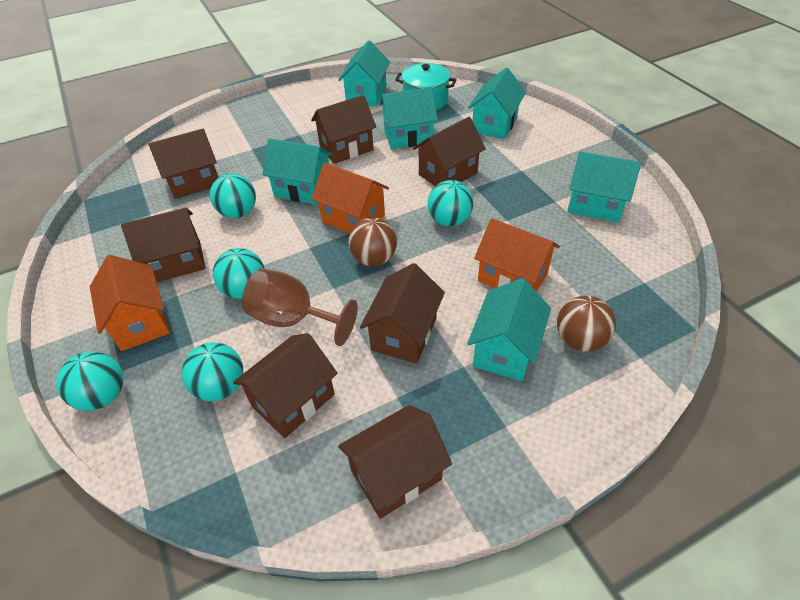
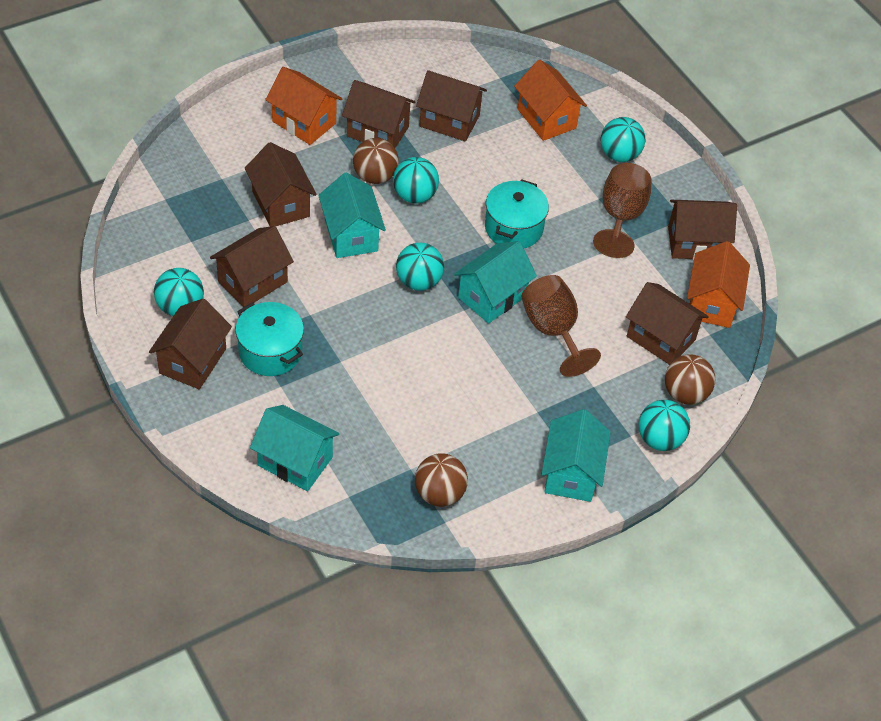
brown ball: [348,217,397,266] [557,295,616,352] = 2 -> [353,138,399,184] [415,453,468,507] [665,354,715,405] = 3
brown goblet: [242,269,358,346] = 1 -> [521,275,601,377] [593,163,652,258] = 2
turquoise house: [262,138,333,205] [338,40,390,106] [379,87,438,149] [467,278,551,381] [468,68,526,139] [567,151,641,223] = 6 -> [250,405,339,491] [318,172,386,258] [454,241,537,324] [542,409,611,502] = 4
turquoise pot: [395,63,457,110] = 1 -> [235,302,304,376] [485,179,549,248] = 2

